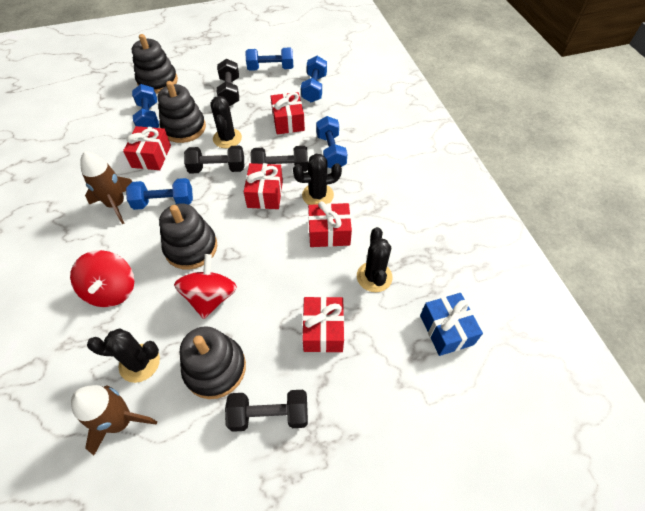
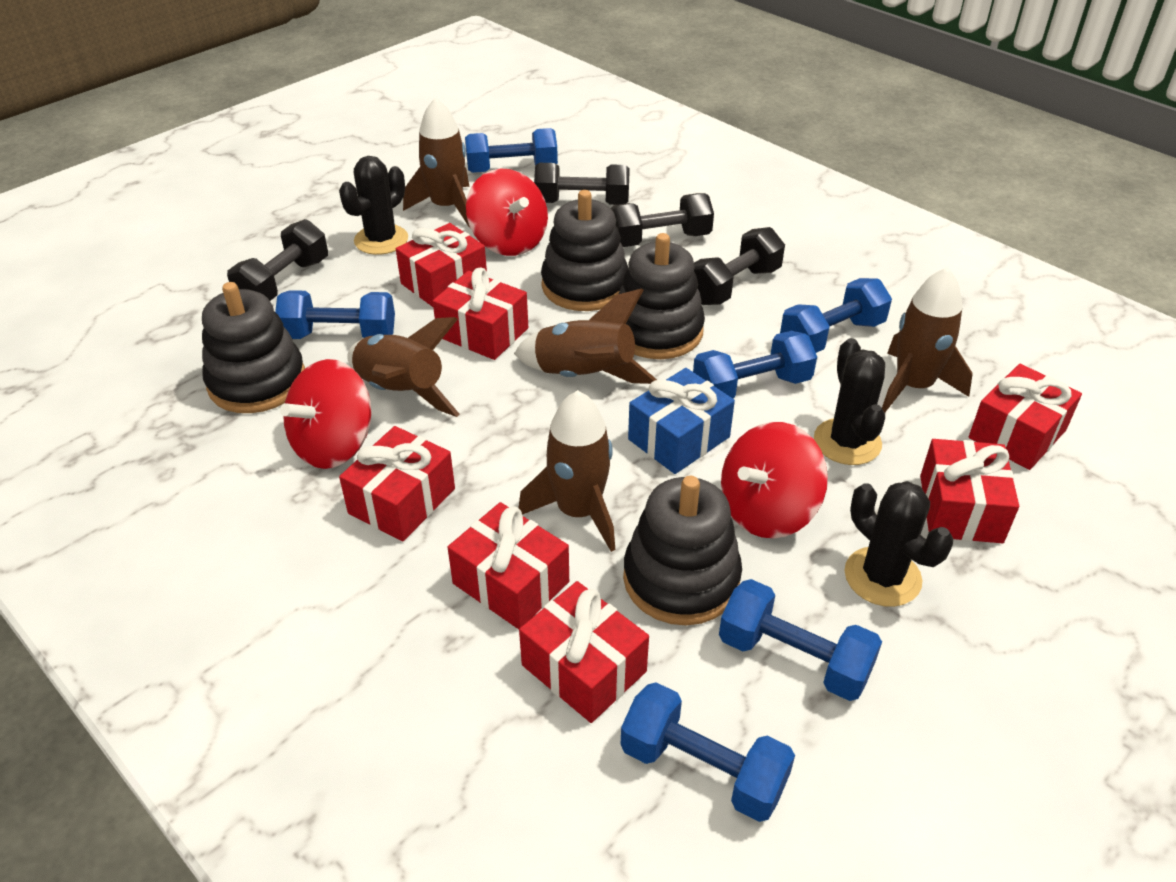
black cactus: [87,328,160,383] [210,96,242,148] [293,154,342,205] [357,227,392,292] = 4 -> [339,156,408,255] [814,338,885,465] [845,481,953,607] = 3
blue dumbbell: [126,178,193,210] [132,84,159,128] [245,48,293,71] [301,56,327,102] [316,116,347,168] = 5 -> [275,290,395,339] [465,128,558,173] [621,682,795,822] [693,331,817,399] [719,579,882,701] [780,278,892,353] = 6
brown rocket: [71,385,158,455] [80,151,133,224] = 2 -> [347,317,460,417] [403,97,470,227] [514,288,657,384] [518,390,615,552] [882,267,972,412] = 5
red gift: [123,126,171,170] [244,163,283,209] [271,92,305,134] [302,297,344,353] [308,201,352,247] = 5 -> [339,426,455,541] [396,223,487,307] [433,268,528,360] [447,502,569,629] [519,581,649,723] [920,439,1019,543] [969,364,1082,470] = 7
red spinning top: [70,250,134,307] [174,254,237,319] = 2 -> [280,359,371,469] [466,169,548,256] [721,422,828,538] = 3

